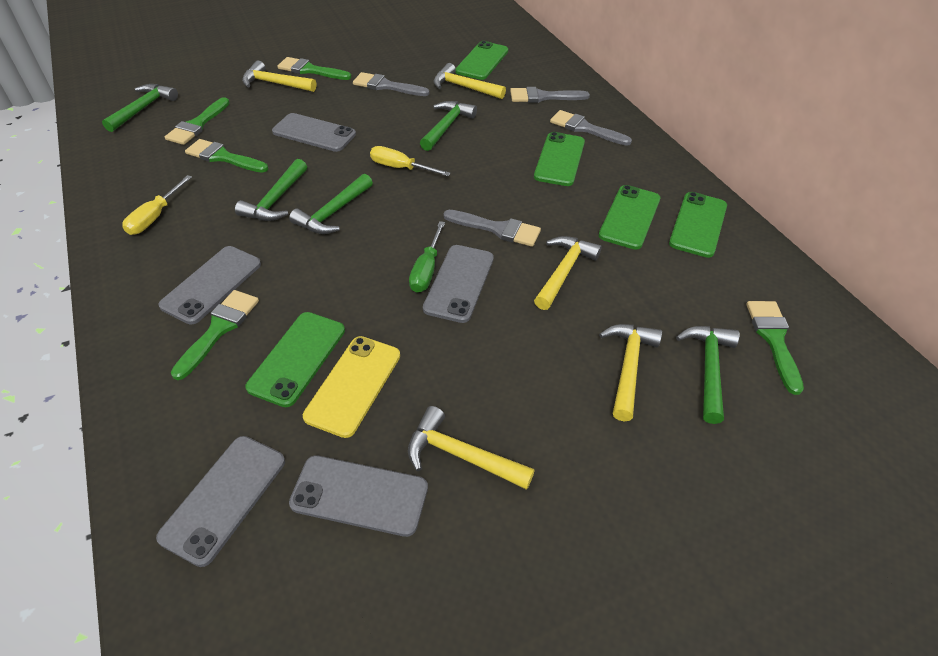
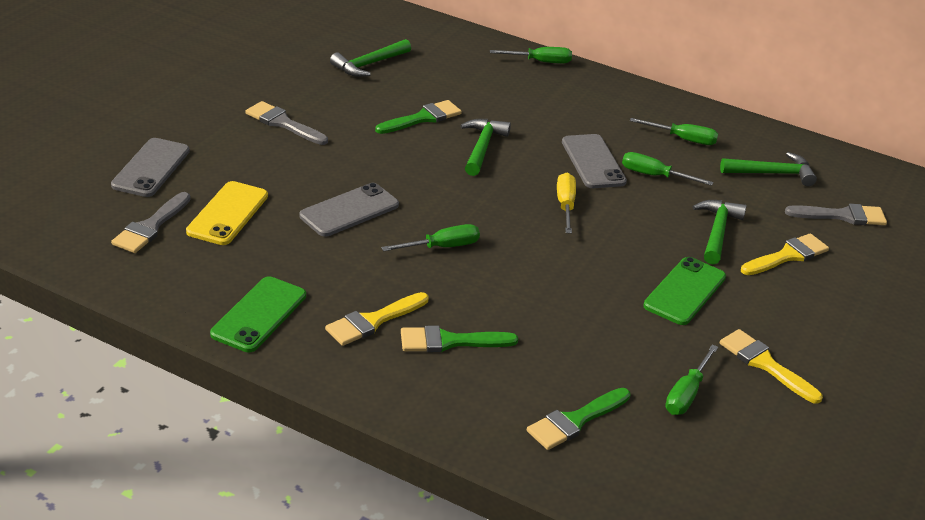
green brush: [165,97,230,145] [171,290,259,380] [185,139,268,173] [277,57,352,80] [746,301,804,395] = 5 -> [375,100,462,134] [401,326,518,352] [527,388,630,450] = 3
green hammer: [102,84,178,132] [235,159,307,221] [289,174,373,234] [420,101,477,151] [676,326,740,424] = 5 -> [330,39,411,77] [460,119,511,176] [692,200,747,264] [720,152,817,186] = 4
green phone: [245,312,345,407] [455,41,508,80] [534,132,585,186] [599,185,660,250] [669,192,727,258] = 5 -> [210,276,306,352] [643,257,726,325] = 2
green screwdriver: [409,221,445,293] = 1 -> [381,224,480,252] [490,47,572,63] [622,152,714,186] [630,118,718,145] [665,344,718,415] = 5
grey brush: [353,72,430,96] [443,210,541,247] [510,87,590,103] [550,110,632,146] = 4 -> [111,192,191,253] [245,101,328,145] [785,204,887,225] = 3
grey phone: [156,436,285,567] [158,246,261,324] [272,113,356,152] [289,455,428,537] [423,245,494,323] = 5 -> [111,138,190,197] [300,183,399,237] [562,134,627,188] = 3
yellow brush: none = 0 -> [325,292,429,346] [720,329,823,404] [741,233,829,275] = 3
yellow hammer: [242,61,316,92] [408,406,535,490] [433,63,506,99] [534,236,602,310] [599,324,662,421] = 5 -> none = 0
yellow screwdriver: [122,175,192,235] [370,146,451,176] = 2 -> [557,173,576,234] = 1

